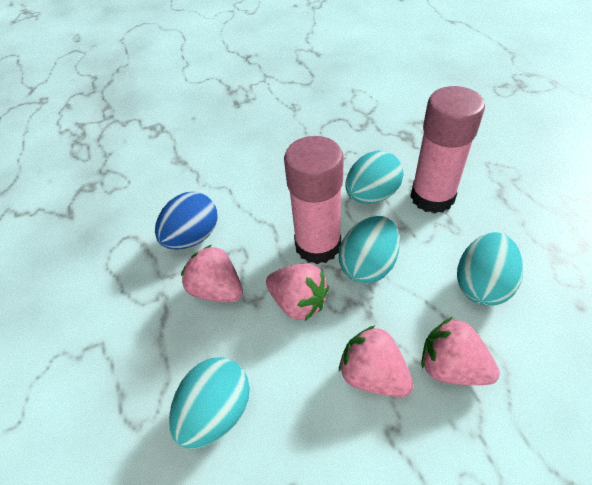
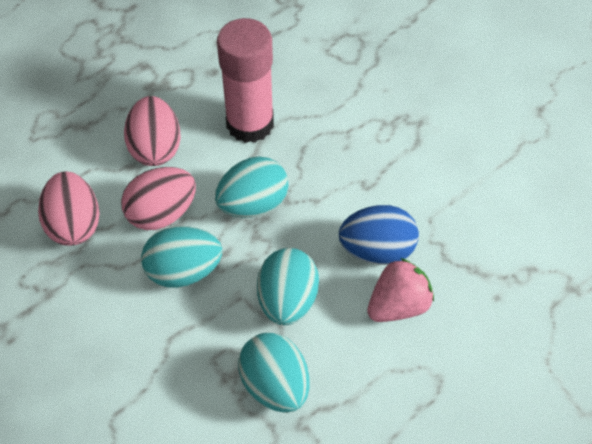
pink egg: none = 0 -> [38,172,99,246] [121,167,196,230] [124,96,181,166] = 3
pink glue stick: [284,136,344,264] [410,86,485,214] = 2 -> [217,18,274,143] = 1
pink strawberry: [181,245,243,302] [266,264,329,321] [339,325,413,397] [421,317,500,385] = 4 -> [367,258,434,322] = 1

